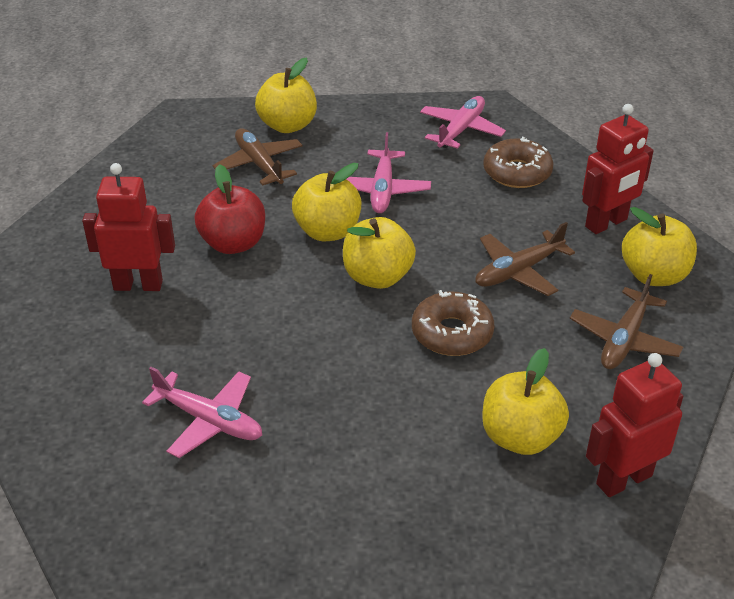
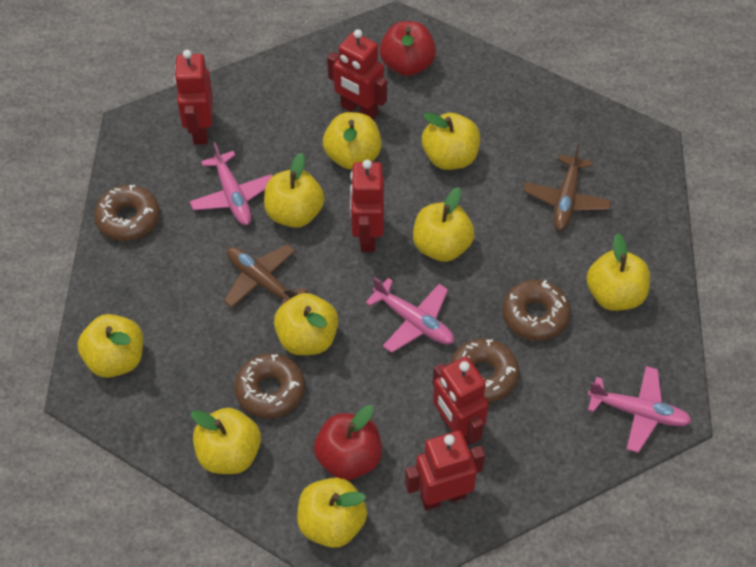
brown donut: [412,290,494,356] [483,137,553,188] = 2 -> [94,185,160,241] [234,353,305,419] [450,338,519,402] [503,280,571,341] = 4
brown plane: [213,128,303,186] [475,222,575,296] [570,274,683,369] = 3 -> [224,244,308,308] [523,144,611,231] = 2
red apple: [195,164,265,254] = 1 -> [314,405,382,480] [380,21,436,76] = 2
red robot: [82,163,175,291] [582,104,654,234] [586,353,683,497] = 3 -> [174,50,213,145] [327,29,387,119] [350,160,384,252] [405,431,485,510] [433,357,489,445] = 5
yellow apple: [255,58,317,133] [292,163,361,241] [343,217,416,289] [482,348,569,455] [622,207,697,286] = 5 -> [78,314,143,378] [191,408,261,474] [264,153,324,228] [274,293,338,355] [297,478,367,548] [323,112,382,169] [413,187,475,262] [422,113,480,170] [586,233,650,311] = 9

